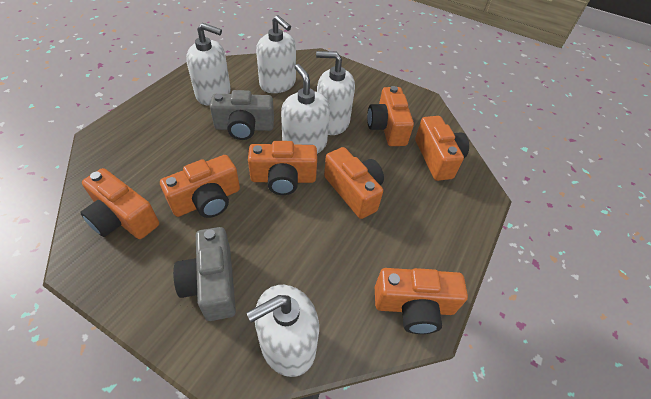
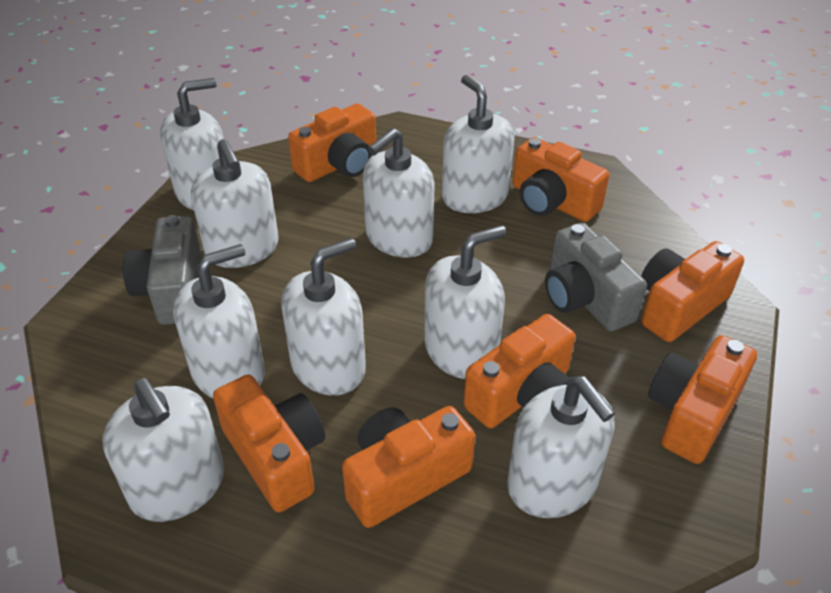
white soap dispenser: [186,23,231,106] [247,285,319,377] [256,15,296,93] [281,64,330,154] [316,51,355,135] = 5 -> [103,378,224,522] [160,78,223,210] [173,244,265,398] [191,139,279,268] [281,238,366,395] [363,128,435,258] [424,225,506,379] [442,75,515,213] [507,376,615,518] = 9

